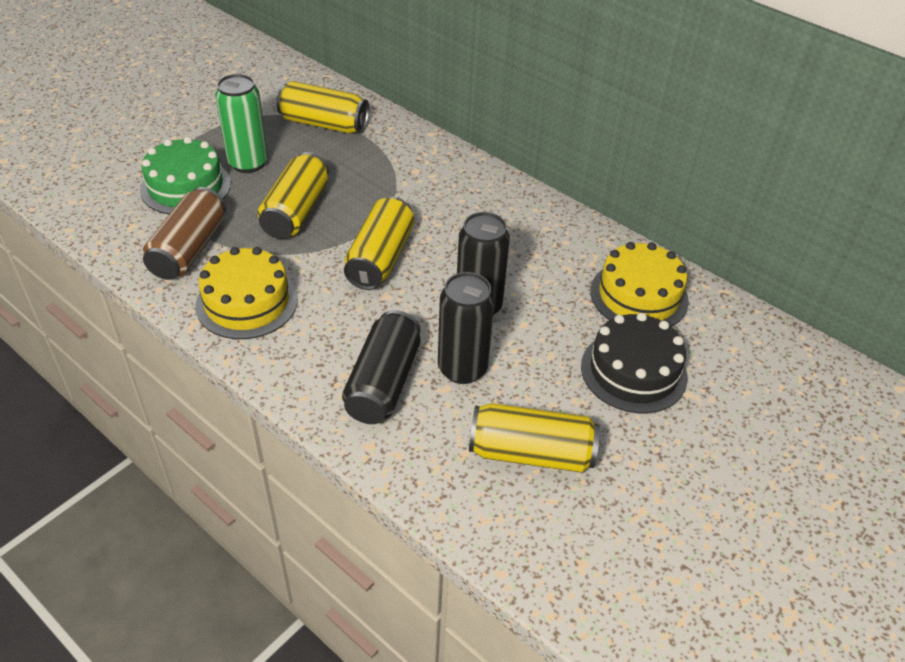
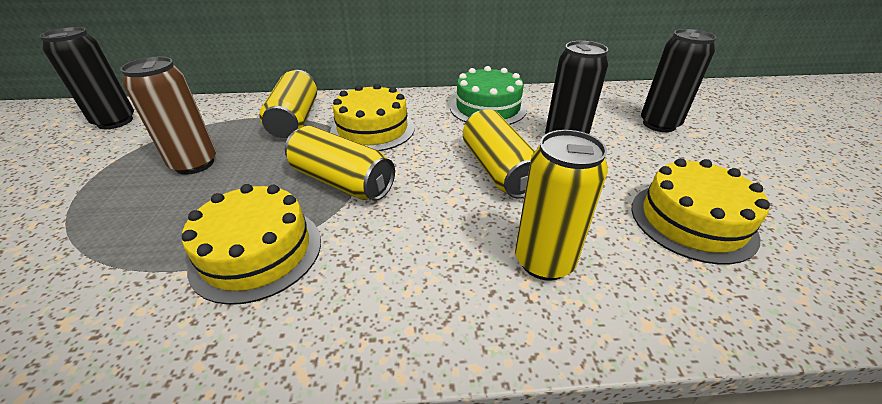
black cake: [581,313,687,413] = 1 -> none = 0
green can: [215,74,268,173] = 1 -> none = 0
yellow cake: [195,247,298,339] [590,242,689,327] = 2 -> [182,184,321,305] [330,84,415,151] [632,158,770,264] = 3

